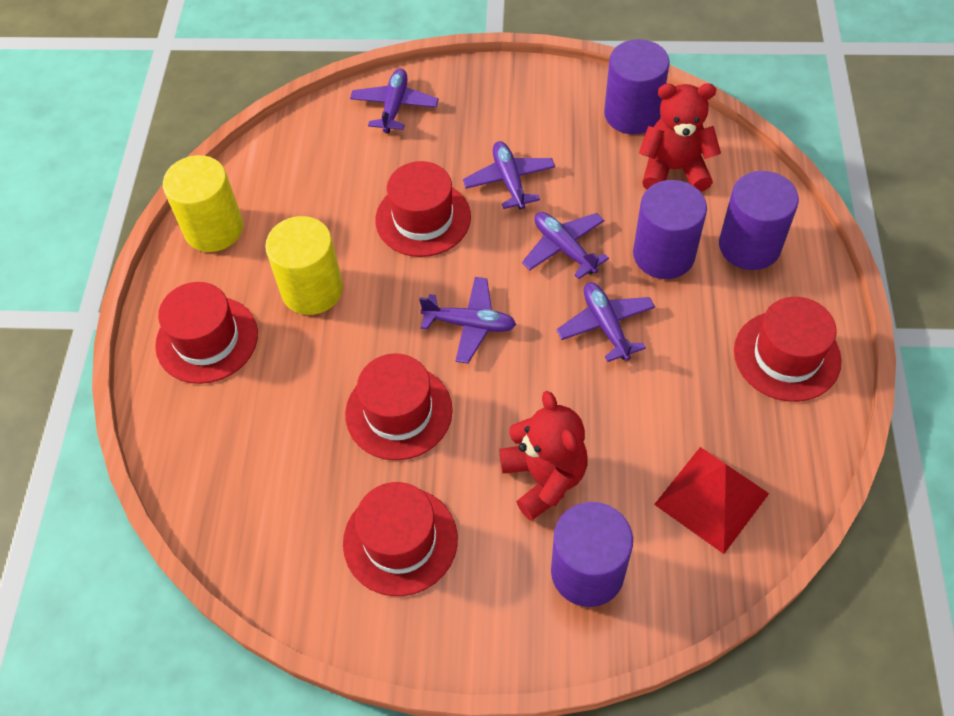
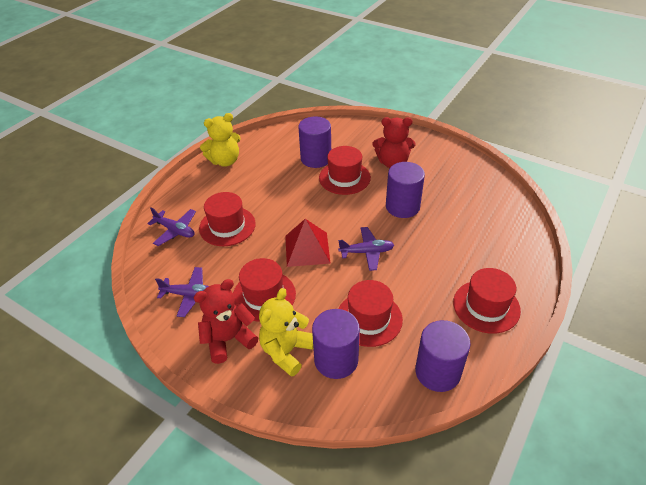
purple plane: [350,68,439,133] [419,277,516,364] [463,141,555,210] [522,212,609,279] [556,282,655,362] = 5 -> [147,207,196,246] [155,267,209,317] [338,227,394,271] = 3
yellow cylinder: [163,155,243,252] [265,216,343,315] = 2 -> none = 0
yellow teddy bear: none = 0 -> [200,113,241,167] [259,288,313,377] = 2

